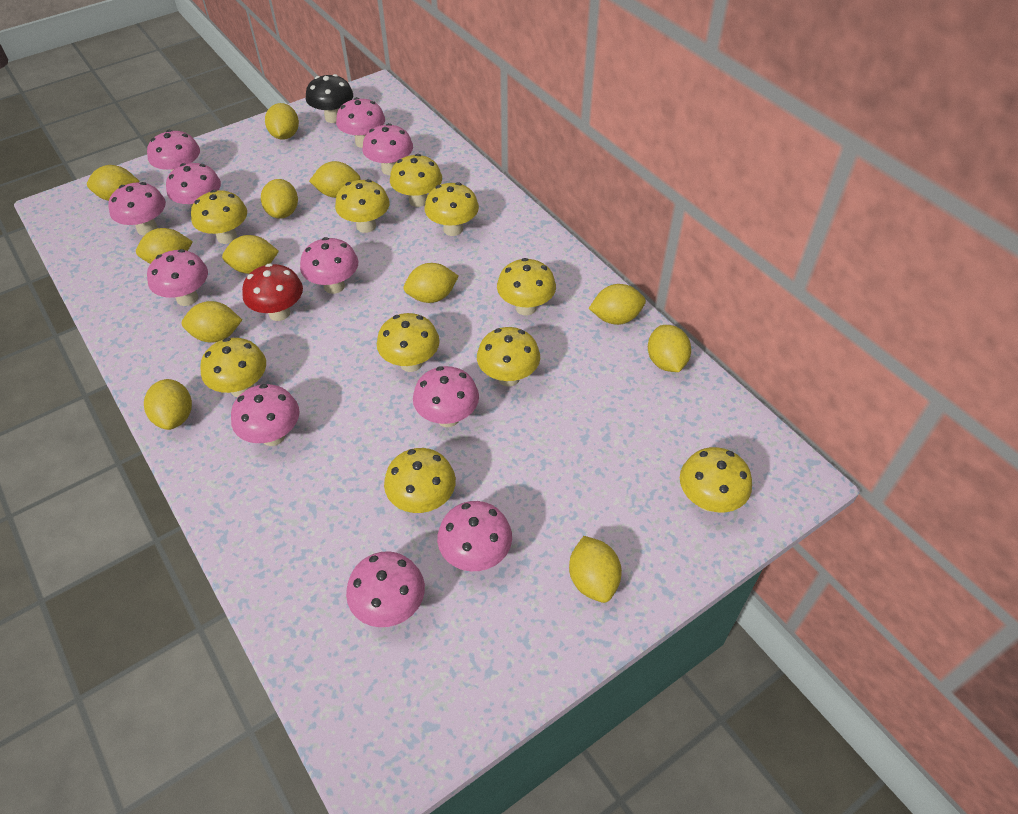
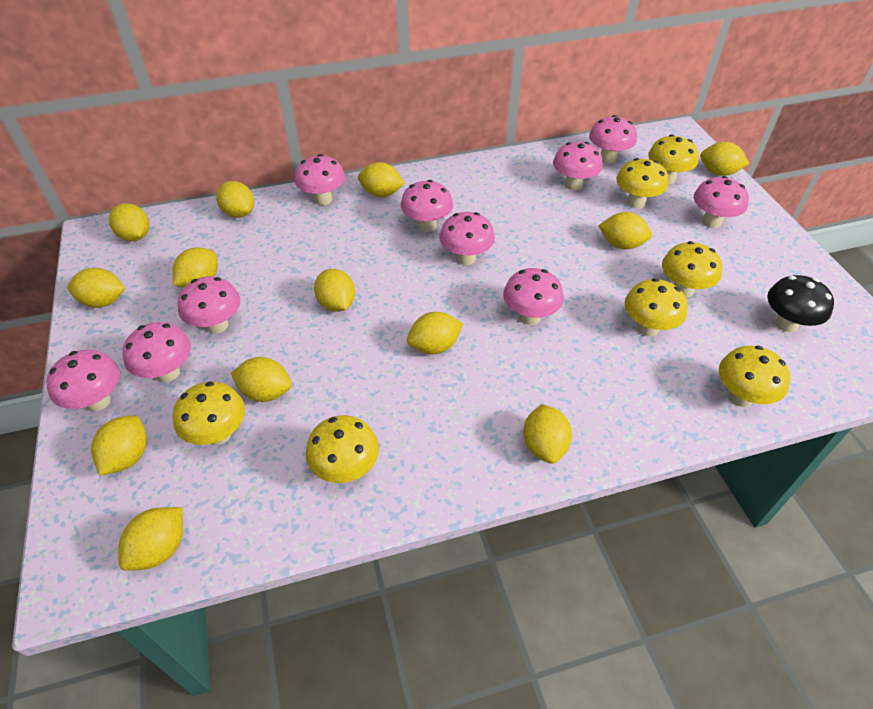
pink mushroom: [108,182,166,236] [147,130,200,172] [147,249,208,306] [166,163,221,208] [231,384,299,446] [300,237,358,294] [336,97,385,148] [346,551,425,627] [363,123,413,175] [413,366,479,427] [437,501,512,571] = 11 -> [46,350,120,411] [122,322,191,382] [178,276,240,334] [295,154,345,205] [401,180,453,232] [440,212,495,265] [503,268,564,325] [553,142,603,191] [589,115,637,164] [694,176,749,228] = 10
red mushroom: [242,263,303,321] = 1 -> none = 0
yellow lemon: [87,165,140,201] [136,228,193,264] [144,379,192,430] [182,301,242,343] [222,235,279,274] [261,179,298,219] [265,103,299,140] [309,161,361,198] [403,263,459,303] [569,536,622,603] [589,284,646,325] [648,325,691,372] = 12 -> [68,268,125,308] [91,415,147,476] [109,203,149,241] [118,507,183,571] [172,248,217,288] [216,181,254,218] [231,357,292,402] [314,269,355,312] [358,162,405,197] [407,312,463,354] [523,404,572,464] [598,212,652,249] [700,142,749,176] = 13
yellow mushroom: [191,190,247,244] [200,338,266,397] [335,179,390,233] [377,313,440,372] [384,448,456,513] [390,154,442,207] [424,182,479,236] [477,327,540,386] [497,258,556,316] [680,447,752,512] = 10 -> [173,381,245,445] [305,415,379,483] [616,158,668,209] [624,278,688,337] [648,134,699,184] [662,241,722,297] [719,346,790,407] = 7

